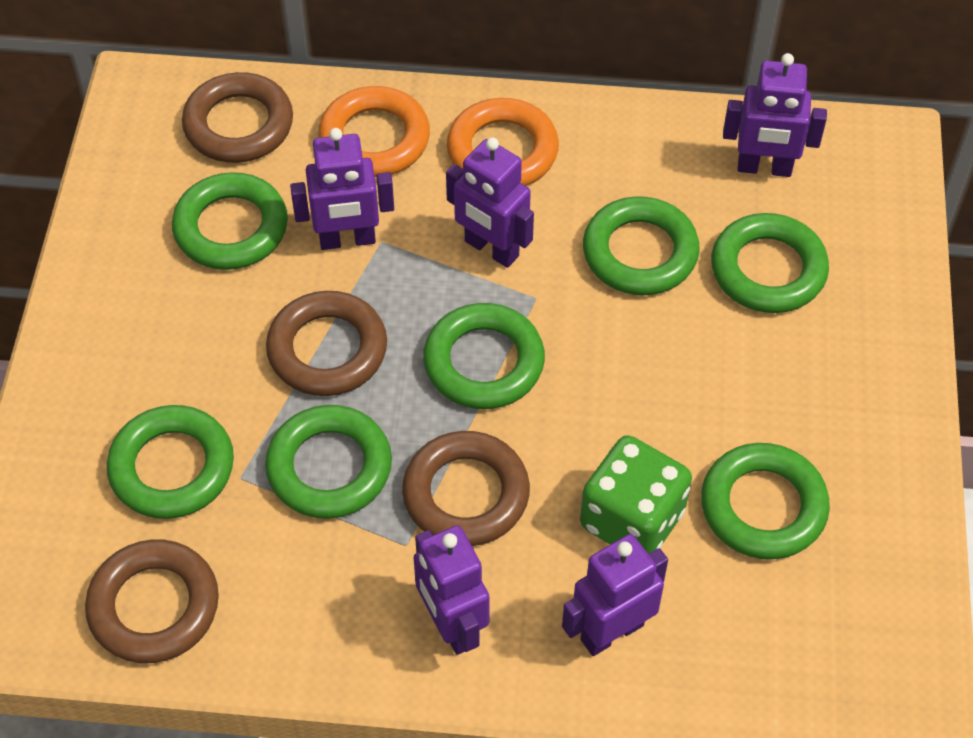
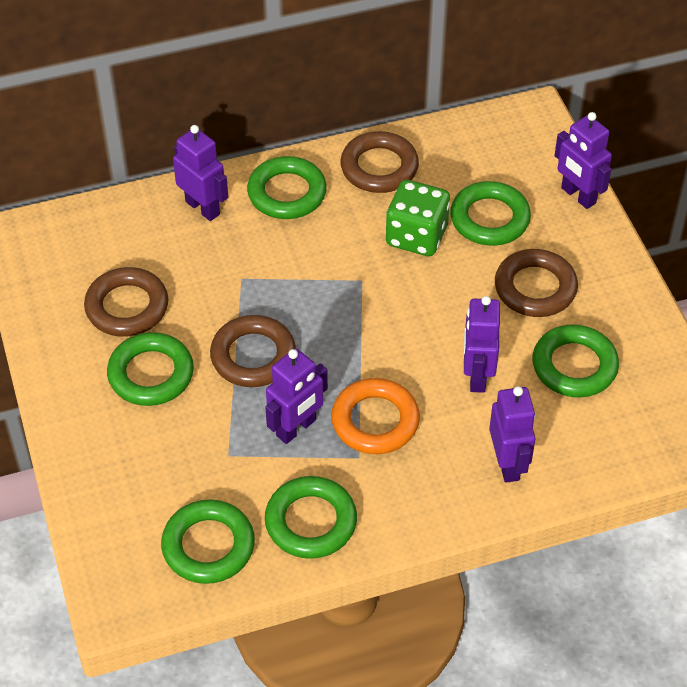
green ring: [107,405,234,519] [172,172,288,270] [265,405,392,519] [423,303,545,409] [583,196,700,295] [701,443,830,559] [711,213,829,313] = 7 -> [107,332,194,406] [161,499,255,584] [247,156,327,219] [265,476,357,559] [450,181,531,246] [533,324,619,398] = 6
orange ring: [318,86,430,177] [447,98,559,186] = 2 -> [331,378,420,454] = 1

